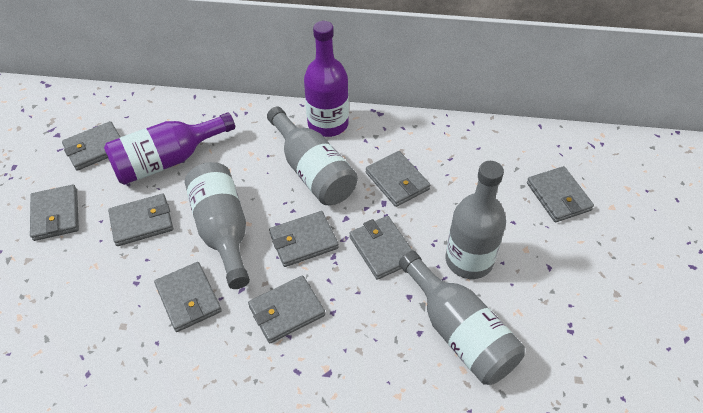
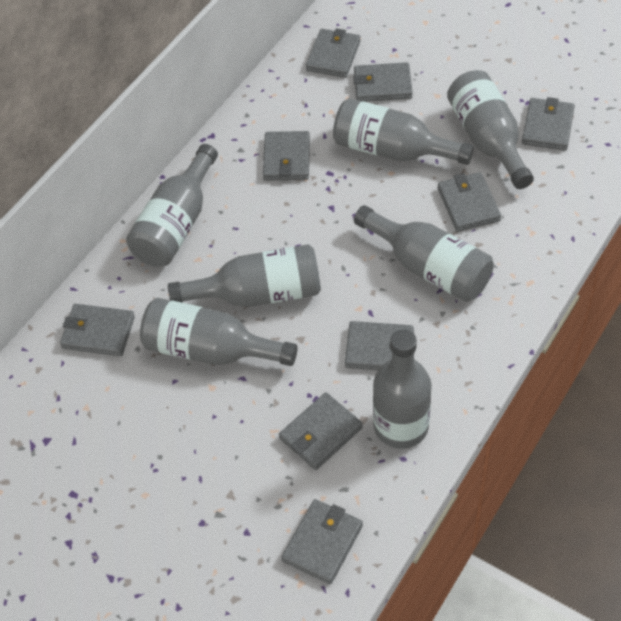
grey bottle: [185,162,250,289] [267,107,358,205] [399,250,525,385] [445,161,506,279] = 4 -> [126,144,218,267] [140,298,297,366] [168,244,321,307] [333,98,474,165] [354,205,494,302] [373,329,431,449] [447,70,534,189] = 7
purple bottle: [104,112,235,185] [304,21,349,137] = 2 -> none = 0

